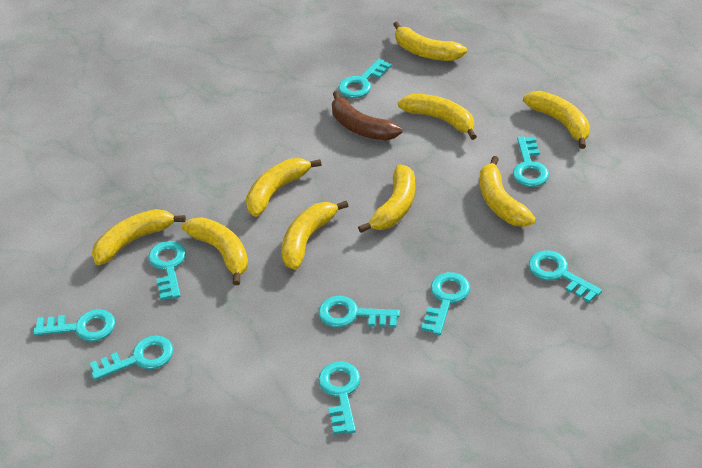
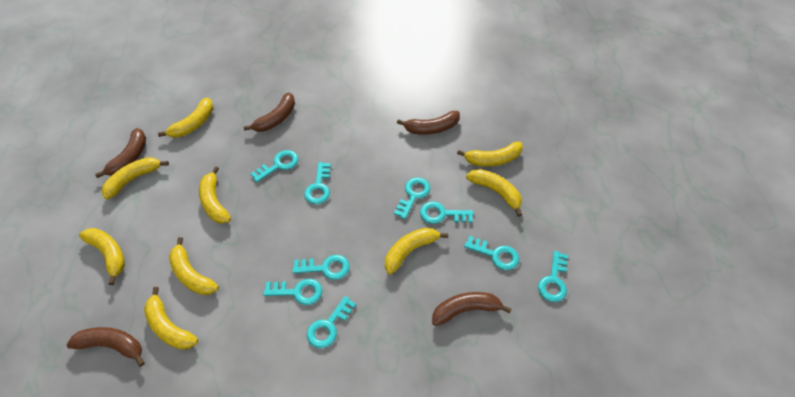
brown banana: [332,91,402,140] = 1 -> [67,327,145,367] [95,128,146,178] [243,92,295,132] [397,111,460,135] [432,292,511,326] = 5

